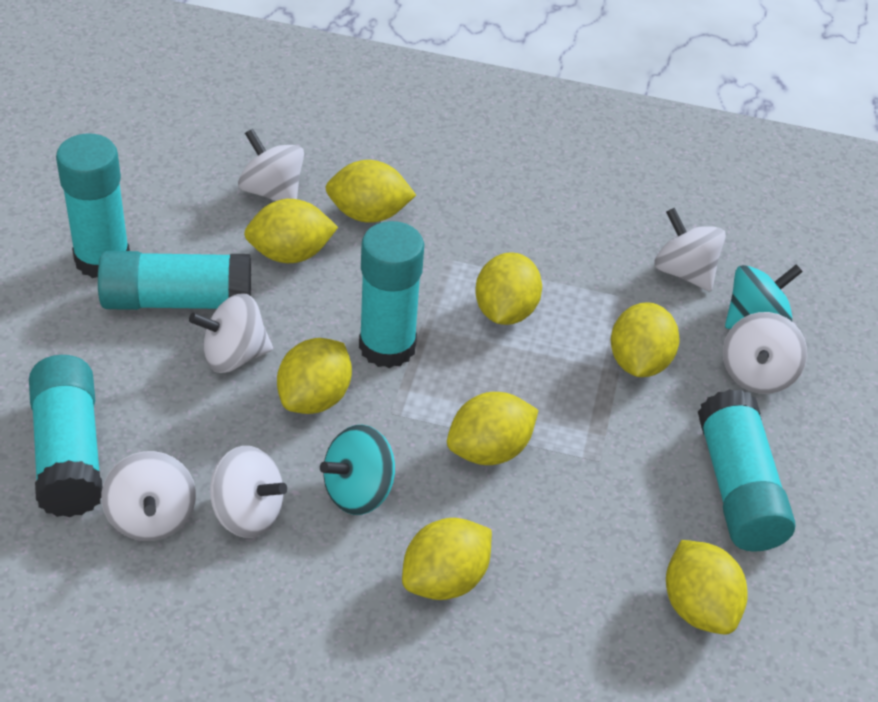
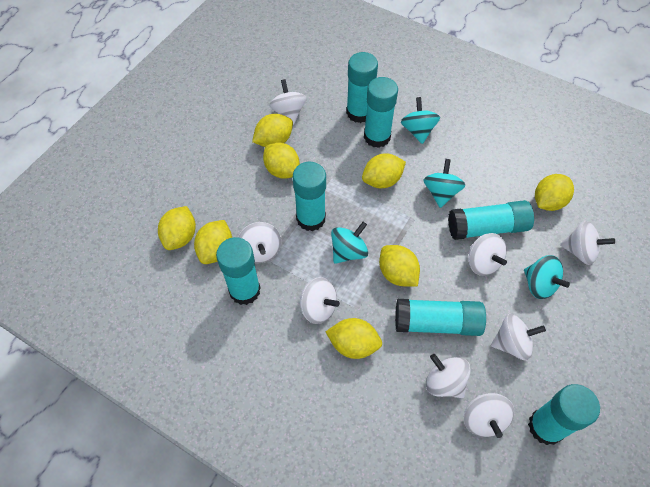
turquoise glue stick: [29,355,103,517] [56,133,130,278] [98,251,251,310] [359,221,424,368] [698,389,795,552] = 5 -> [216,237,261,305] [293,162,326,231] [346,52,378,123] [364,77,398,148] [395,299,486,336] [448,200,534,240] [528,384,600,445] = 7
turquoise spinning top: [320,425,395,515] [725,264,803,329] = 2 -> [331,222,368,264] [401,97,440,144] [424,159,465,208] [524,255,570,299] = 4
white spinning top: [102,451,196,541] [189,293,273,373] [210,446,287,538] [238,129,304,201] [654,208,726,291] [723,312,807,394] = 6 -> [238,222,281,263] [269,79,307,125] [300,277,340,324] [426,354,471,398] [464,393,514,438] [468,233,507,276] [491,314,546,360] [560,221,615,265] = 8

